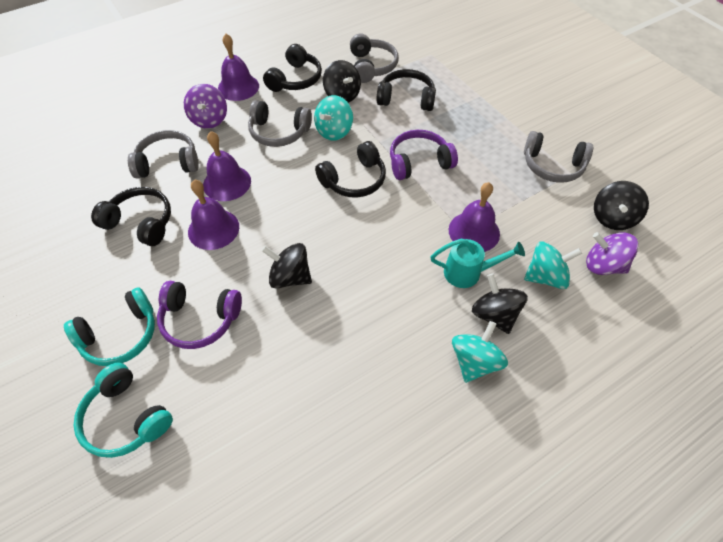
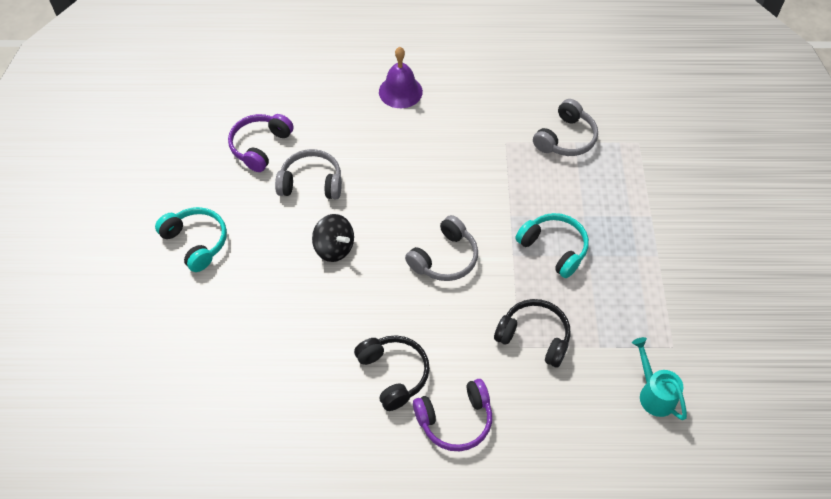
black headphones: [91,187,171,246] [263,44,322,92] [315,141,386,198] [377,69,436,111] = 4 -> [354,335,430,411] [494,299,570,368] = 2
black spinning top: [262,243,312,289] [323,60,361,103] [472,274,528,334] [594,181,649,230] = 4 -> [312,214,354,262] = 1
grey headphones: [128,130,199,179] [248,100,312,147] [350,34,399,83] [524,131,593,183] = 4 -> [275,149,342,199] [405,215,478,281] [533,99,598,156] = 3
purple bell: [188,179,239,250] [203,131,251,201] [218,34,259,101] [449,182,500,252] = 4 -> [379,47,423,108] = 1
purple spinning top: [184,84,227,129] [586,232,638,275] = 2 -> none = 0
turquoise spinning top: [314,95,353,141] [452,321,508,383] [524,241,582,289] = 3 -> none = 0

